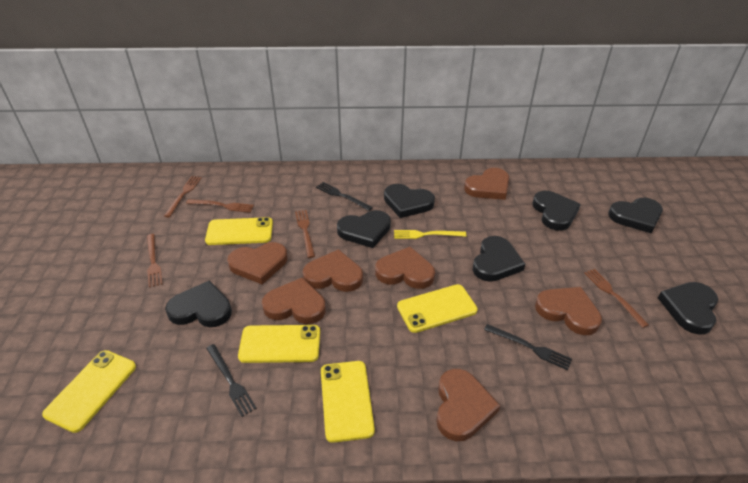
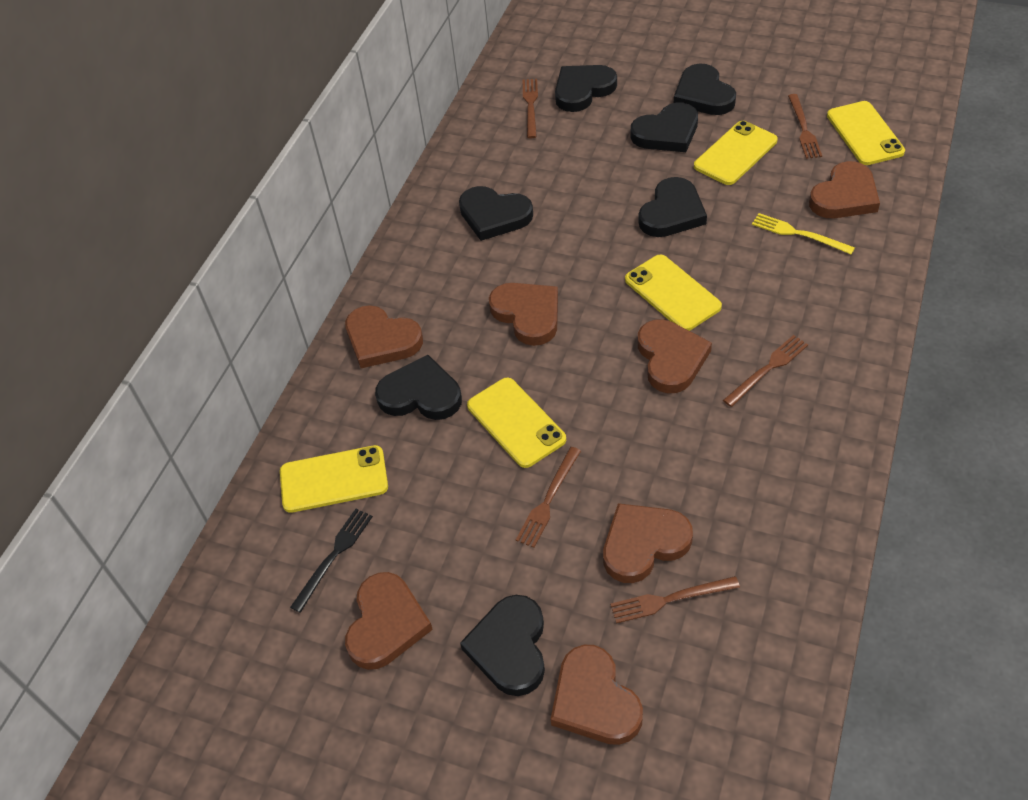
black fork: [206,344,257,417] [316,182,373,211] [484,324,572,370] = 3 -> [290,509,373,613] = 1

